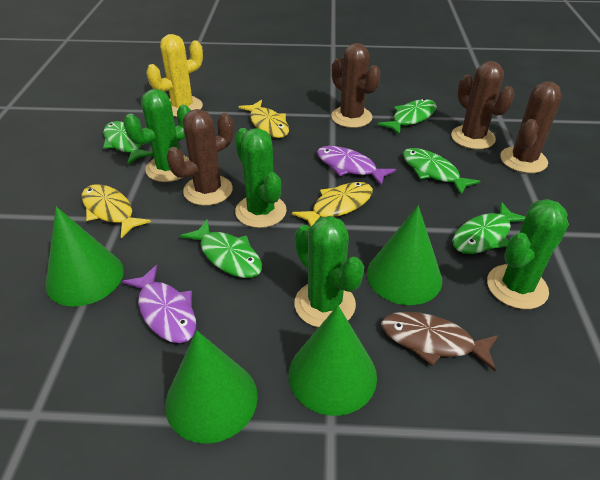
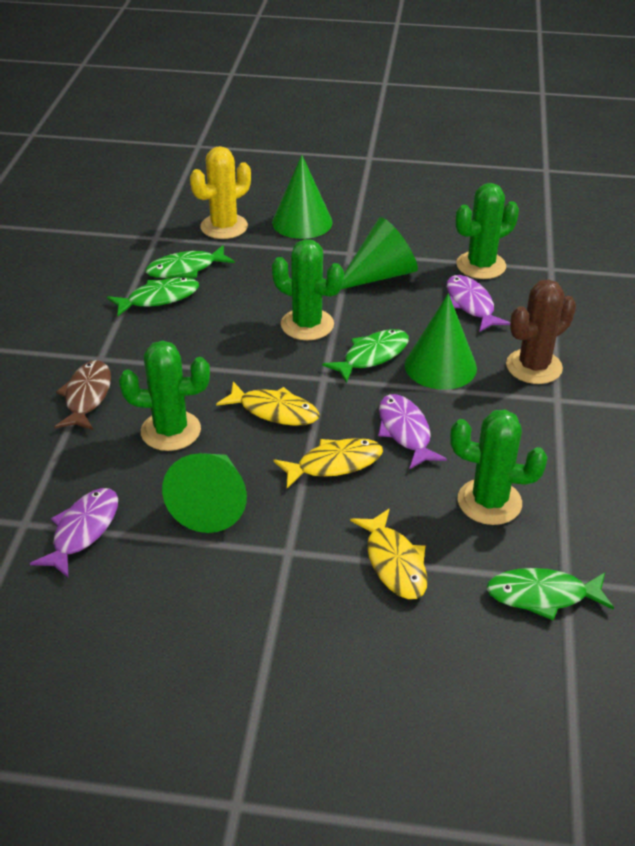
brown cactus: [167,109,233,206] [331,43,381,128] [451,61,515,149] [500,81,562,173] = 4 -> [506,279,576,384] = 1
green fish: [103,121,153,165] [180,219,262,278] [378,99,437,135] [403,148,481,195] [452,202,525,254] = 5 -> [107,277,199,316] [146,245,235,278] [322,329,409,383] [486,568,614,621] = 4
purple fish: [122,265,196,343] [317,146,396,187] = 2 -> [30,488,118,578] [378,394,447,469] [447,275,510,332] = 3

